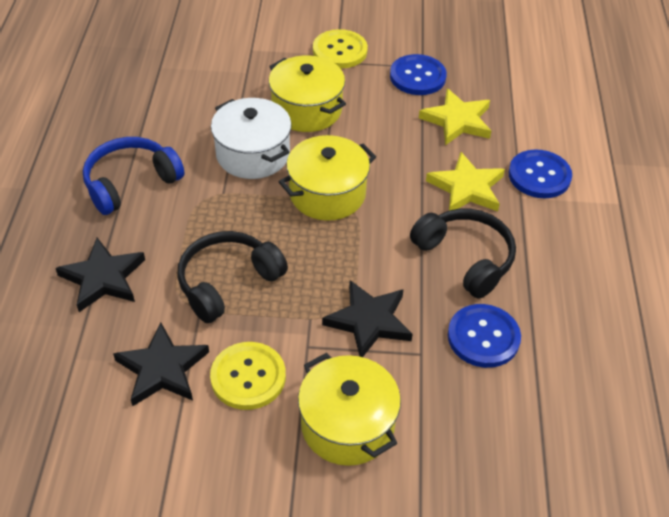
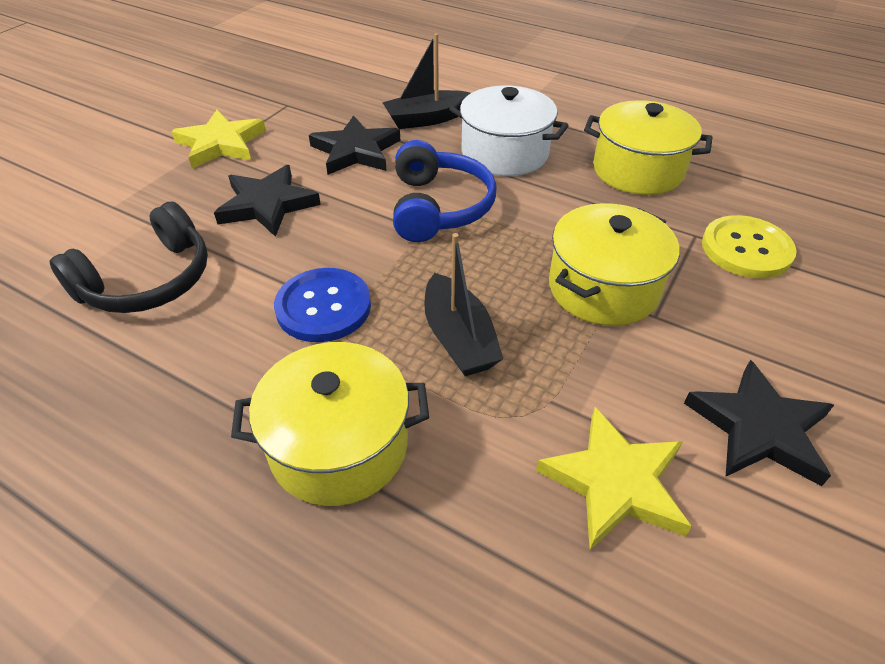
black boat: none = 0 -> [382,33,470,129] [424,233,503,376] = 2
black headphones: [177,231,288,323] [410,209,516,298] = 2 -> [49,202,208,313] = 1
blue button: [390,54,447,95] [448,304,521,368] [508,149,572,198] = 3 -> [274,268,371,342] = 1
yellow button: [210,342,286,410] [313,29,368,68] = 2 -> [702,215,797,279] = 1

